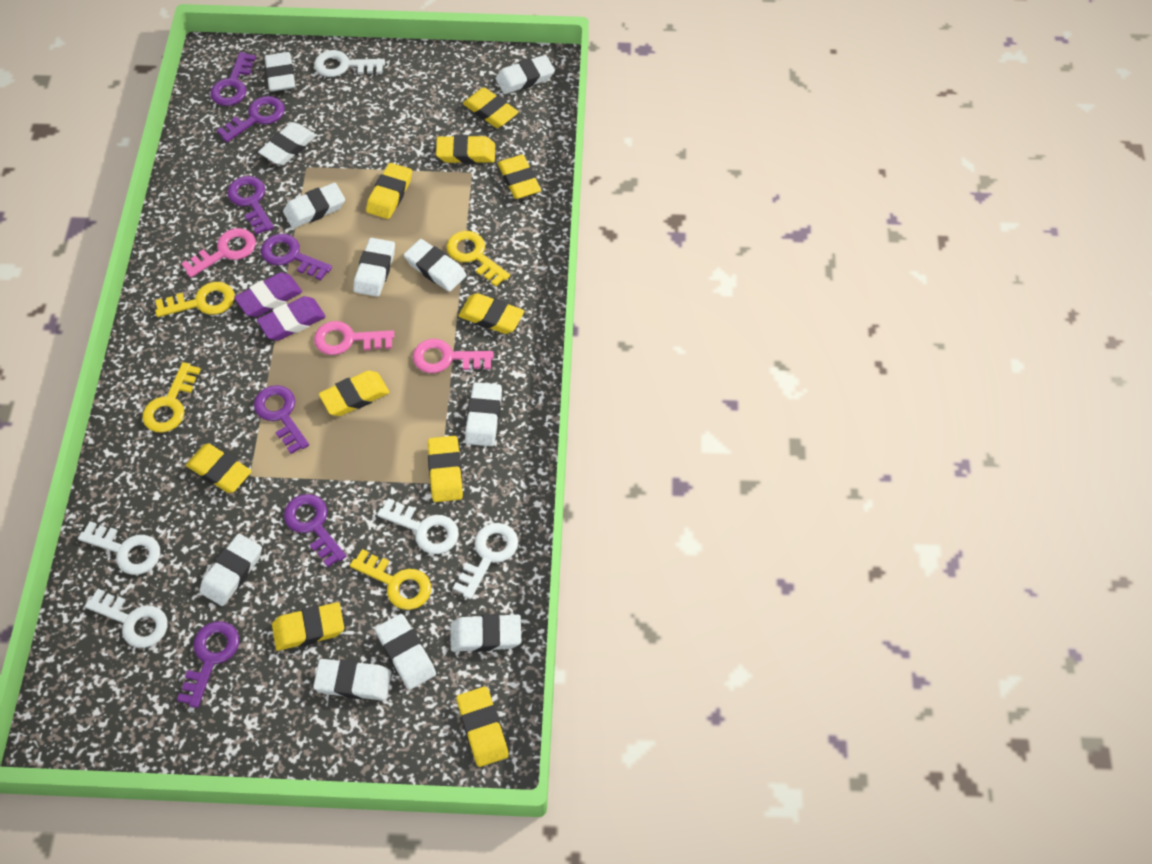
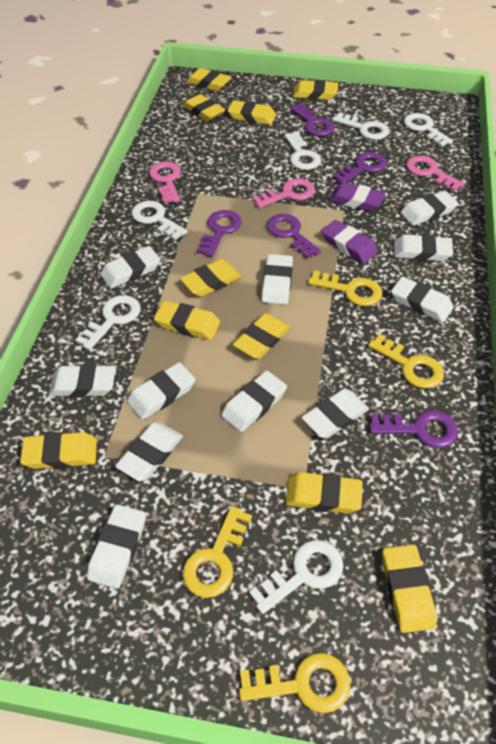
purple key: [177,621,239,708] [210,52,256,106] [217,96,285,142] [227,176,274,235] [254,385,309,454] [261,234,332,280] [284,494,346,567] = 7 -> [197,210,242,257] [267,214,321,259] [290,103,335,136] [332,152,387,183] [370,410,458,448] = 5
white key: [78,521,160,575] [85,589,168,648] [314,50,385,77] [377,498,459,554] [453,523,518,599] = 5 -> [75,295,141,350] [131,201,188,240] [249,540,343,614] [284,132,321,170] [332,112,389,140] [404,113,453,147] = 6

